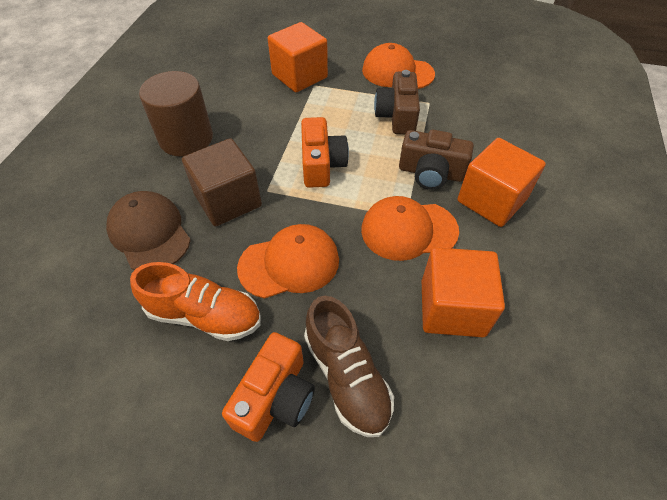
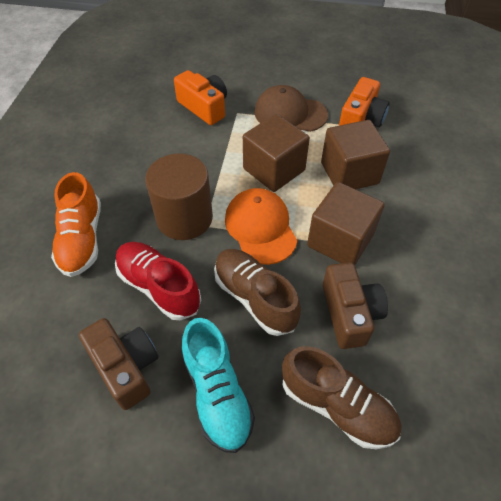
brown cube: [182,138,262,226] = 1 -> [243,114,310,192] [307,182,385,265] [321,120,390,189] = 3
brown shoe: [304,296,394,437] = 1 -> [214,249,301,336] [282,346,401,449] = 2
orange cap: [237,224,339,299] [361,196,459,261] [362,43,435,89] = 3 -> [225,188,297,265] = 1
orange cube: [268,22,328,92] [422,247,505,337] [457,138,546,227] = 3 -> none = 0
red shoe: none = 0 -> [115,242,201,320] = 1
turquoise shoe: none = 0 -> [182,318,255,453] = 1

